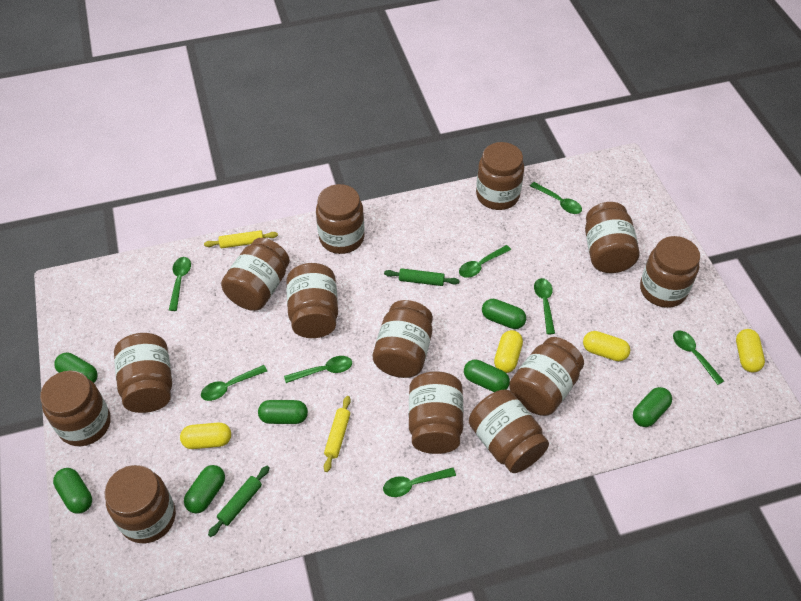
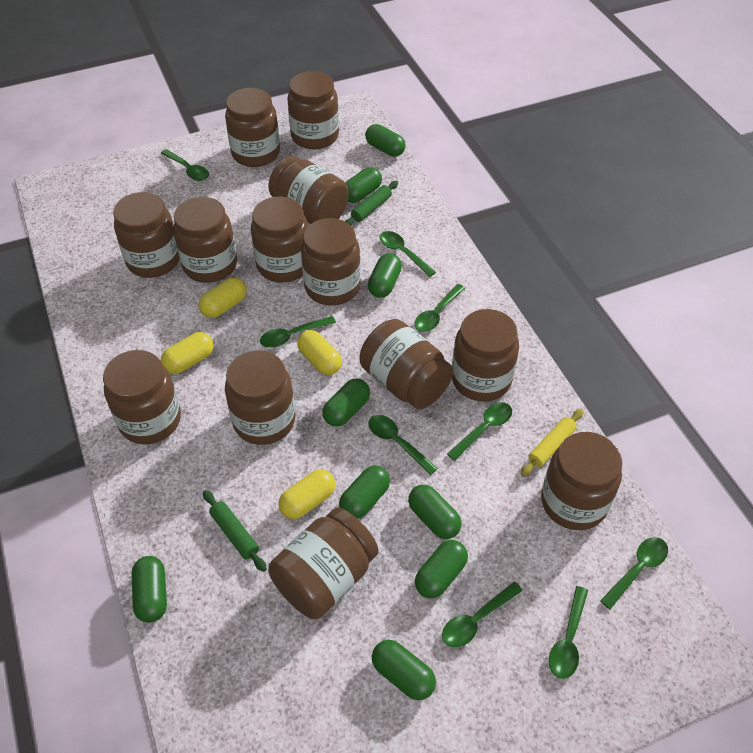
green capsule: [53,468,92,514] [54,353,97,383] [184,465,225,514] [258,400,308,424] [464,360,510,392] [482,299,526,329] [633,387,672,427] = 7 -> [131,556,167,623] [322,378,370,427] [339,466,390,519] [345,167,382,203] [365,124,406,157] [368,253,402,298] [372,640,436,700] [408,485,461,539] [415,540,468,598] = 9
green spoon: [169,257,191,311] [201,365,267,401] [284,356,352,383] [383,468,456,497] [459,245,511,278] [530,182,582,214] [534,278,555,334] [673,331,724,385] = 8 -> [161,149,209,181] [260,316,336,348] [368,415,438,475] [380,231,436,277] [414,284,465,332] [442,582,523,647] [447,402,512,461] [549,586,588,679] [600,537,668,609] = 9
yellow rolling pin: [204,230,278,248] [324,396,351,472] = 2 -> [521,409,584,477] = 1

